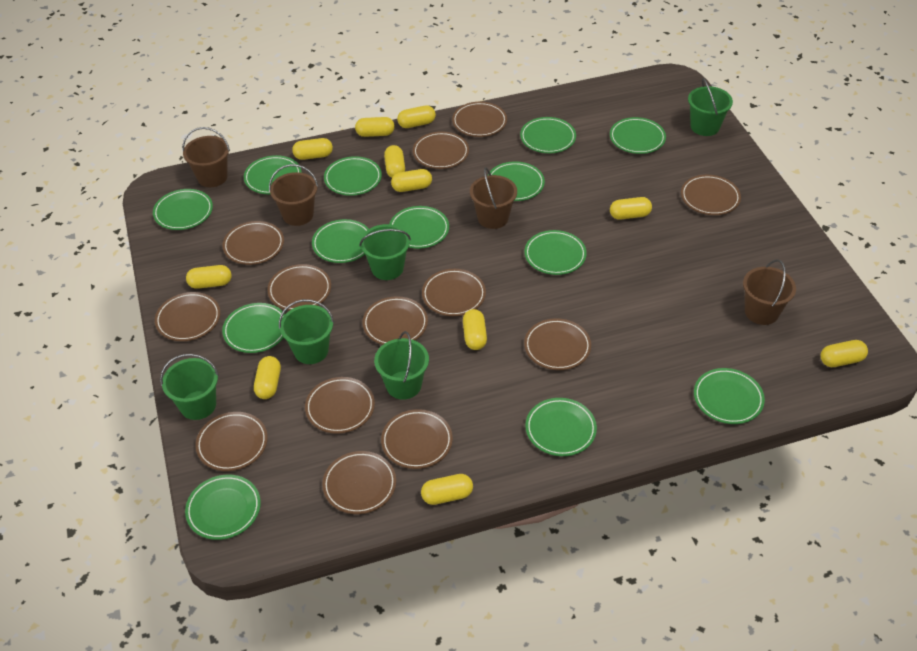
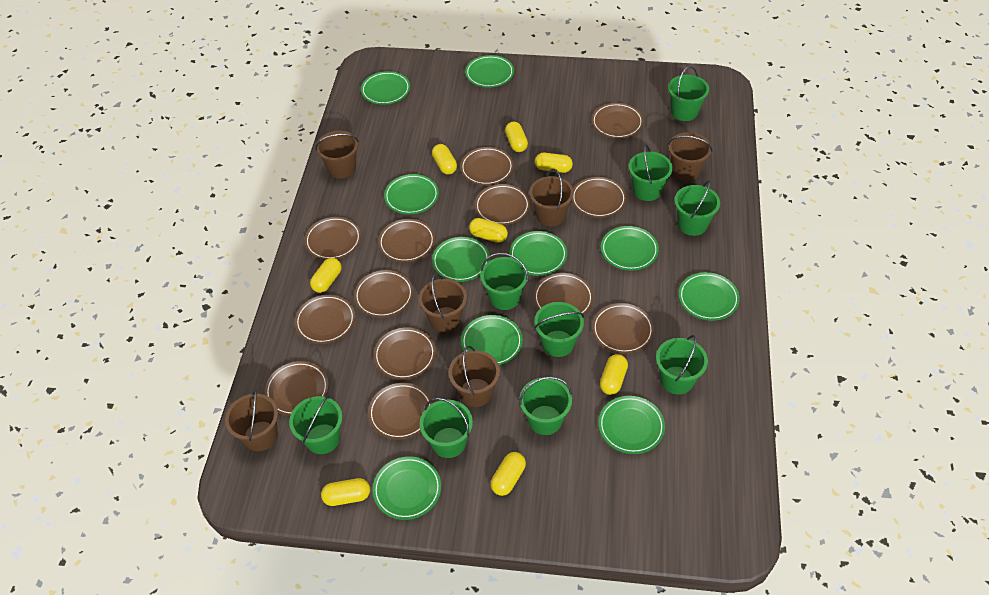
brown bucket: [182,127,230,187] [269,164,318,226] [470,167,517,229] [743,259,796,325] = 4 -> [225,389,278,451] [315,131,359,179] [419,274,467,333] [449,346,500,407] [529,169,574,226] [668,132,712,181] = 6
green bucket: [160,354,219,420] [279,299,334,364] [359,224,411,280] [374,331,429,400] [688,78,733,136] = 5 -> [289,394,342,454] [420,398,473,458] [481,253,528,310] [519,376,572,435] [534,302,584,357] [628,145,673,201] [656,335,708,394] [668,66,709,121] [674,180,720,236] = 9
green plate: [153,189,213,230] [185,475,261,540] [222,303,285,353] [244,155,302,194] [312,219,369,263] [324,156,382,196] [389,206,449,249] [487,161,545,201] [520,117,576,153] [524,230,587,275] [525,398,597,456] [610,117,666,154] [694,368,765,424] = 13 -> [361,71,410,105] [373,457,441,520] [384,174,439,214] [432,237,490,282] [461,315,523,365] [465,55,514,87] [510,231,567,276] [598,396,665,454] [601,226,659,271] [679,272,740,321] = 10
yellow capsule: [186,265,231,289] [254,356,281,399] [292,138,333,160] [355,117,395,137] [384,145,405,178] [391,169,432,192] [397,105,436,128] [421,474,473,505] [463,309,487,350] [610,197,652,220] [821,340,868,367] = 11 -> [310,258,342,293] [321,478,370,506] [432,144,457,175] [469,218,508,243] [491,452,526,496] [505,122,528,152] [535,153,573,173] [600,354,628,395] = 8

